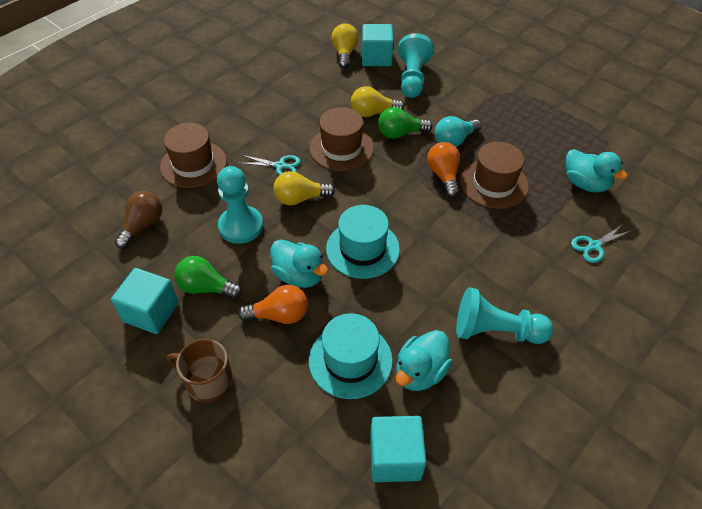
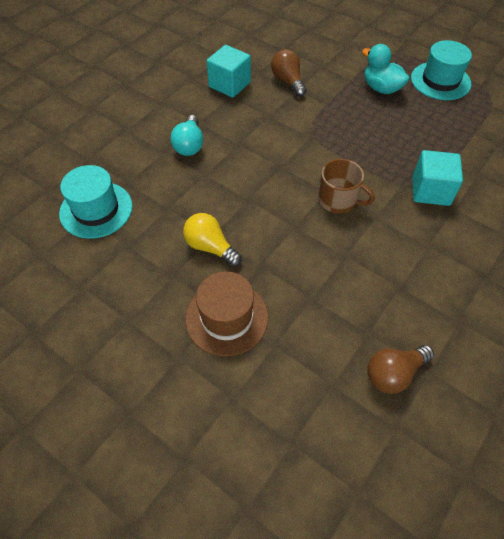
brown hat: [160,123,227,188] [310,107,374,171] [460,142,529,209] = 3 -> [185,271,268,356] = 1
brown light bulb: [115,191,162,249] = 1 -> [271,49,306,97] [367,345,434,394] = 2
green light bulb: [175,256,242,299] [378,107,432,139] = 2 -> none = 0
orange light bulb: [238,285,308,324] [427,142,460,198] = 2 -> none = 0
turquoise cube: [111,268,179,334] [362,24,394,66] [370,416,426,482] = 3 -> [207,45,251,98] [413,150,463,206] = 2
turquoise duck: [271,239,328,288] [396,330,452,391] [566,149,628,193] = 3 -> [362,44,410,94] = 1
turquoise pawn: [217,166,263,244] [398,33,434,98] [456,287,553,344] = 3 -> none = 0
turquoise scissors: [239,155,301,175] [571,224,633,263] = 2 -> none = 0
yellow light bulb: [274,171,335,205] [331,23,358,68] [351,86,404,117] = 3 -> [183,213,242,267] = 1

